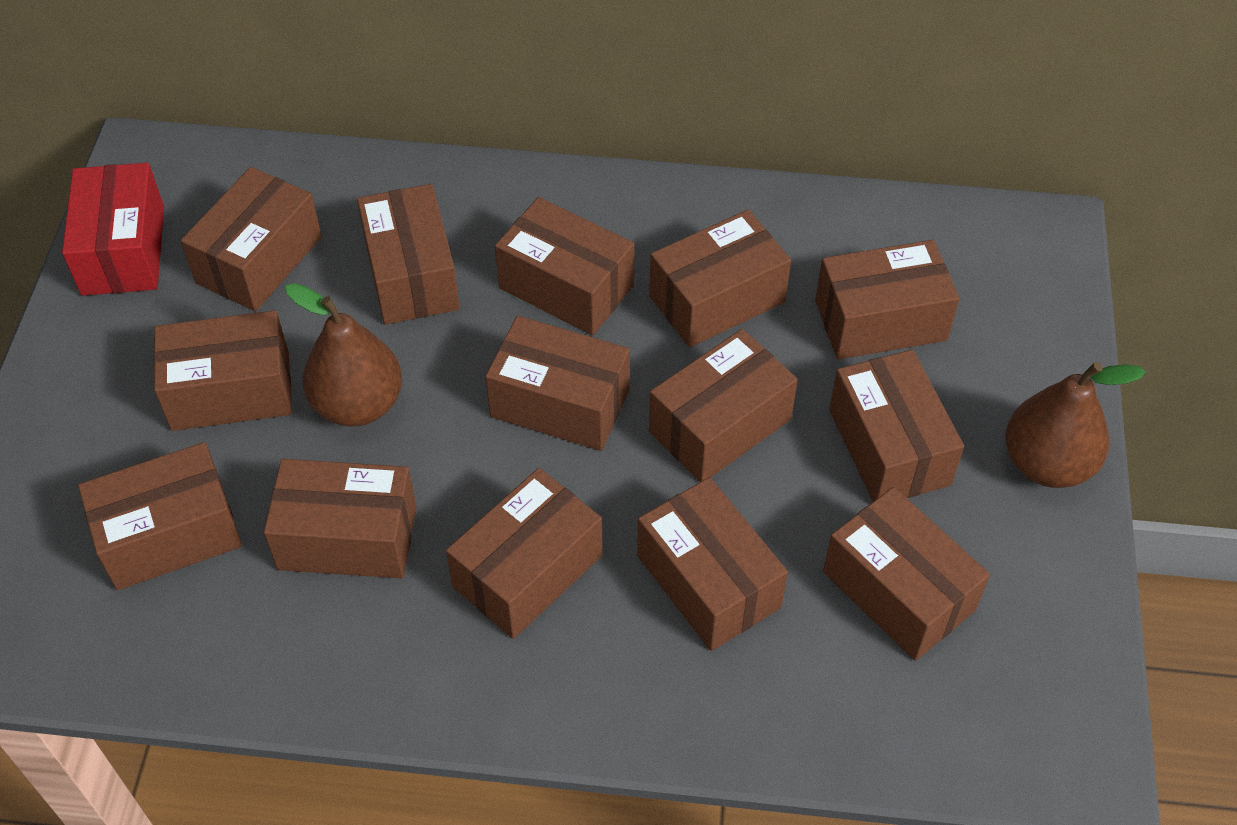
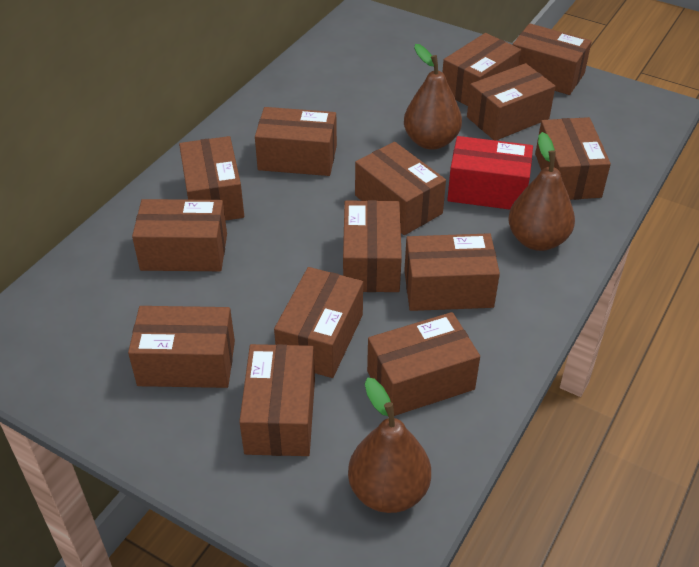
brown pear: [285,283,402,427] [1005,362,1146,488] = 2 -> [348,378,431,513] [404,44,462,150] [508,132,575,251] = 3

